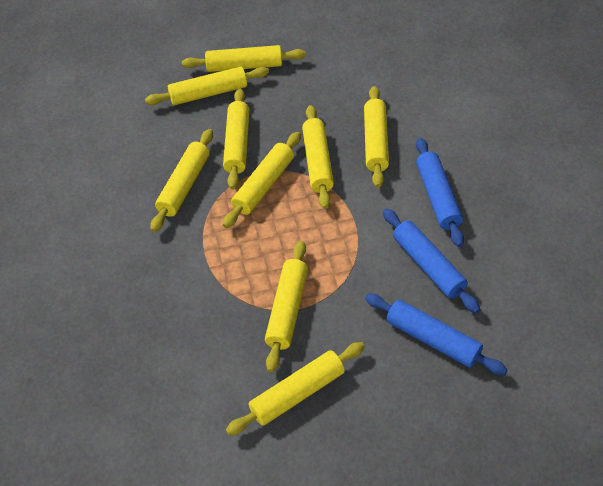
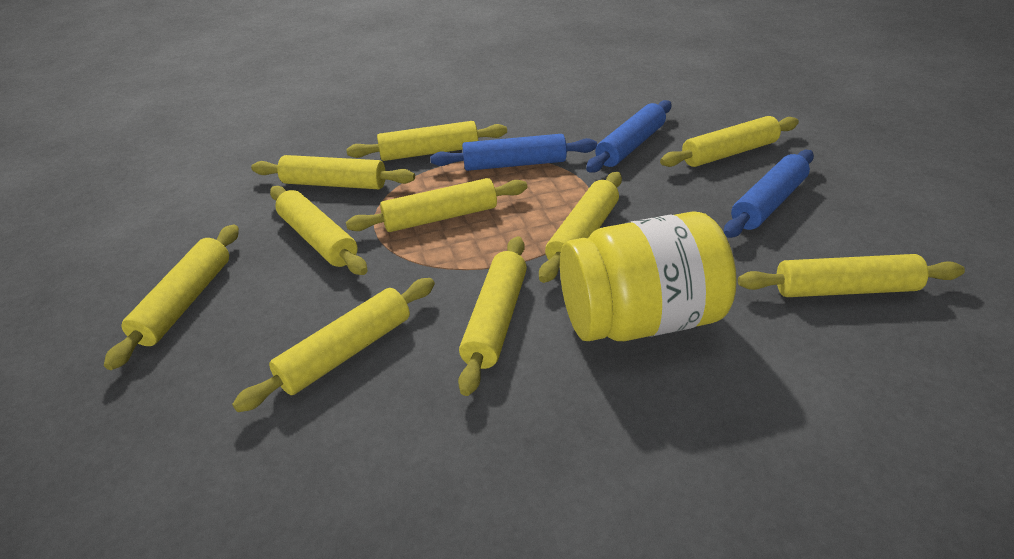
yellow jar: none = 0 -> [560,211,737,341] = 1
yellow rolling pin: [145,66,269,105] [150,129,213,232] [182,45,306,72] [223,89,249,189] [223,132,301,228] [226,342,365,435] [265,241,308,372] [302,105,334,209] [364,86,389,188] = 9 -> [104,225,239,370] [232,278,435,412] [251,155,415,189] [270,186,368,275] [346,121,507,161] [346,178,528,232] [458,236,527,396] [539,172,622,283] [660,116,799,167] [738,254,965,297] = 10

